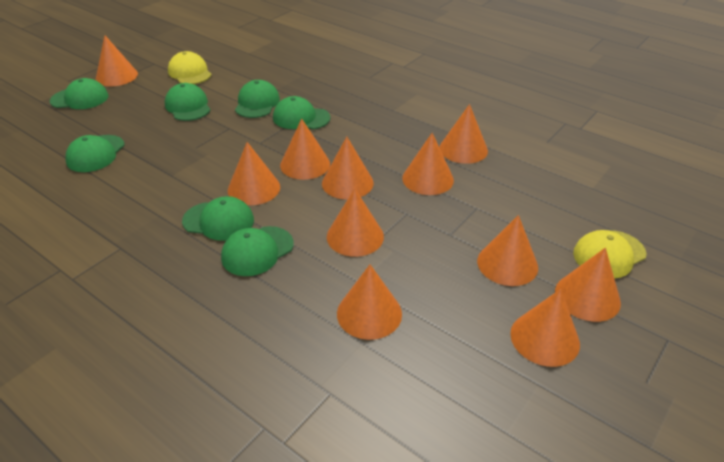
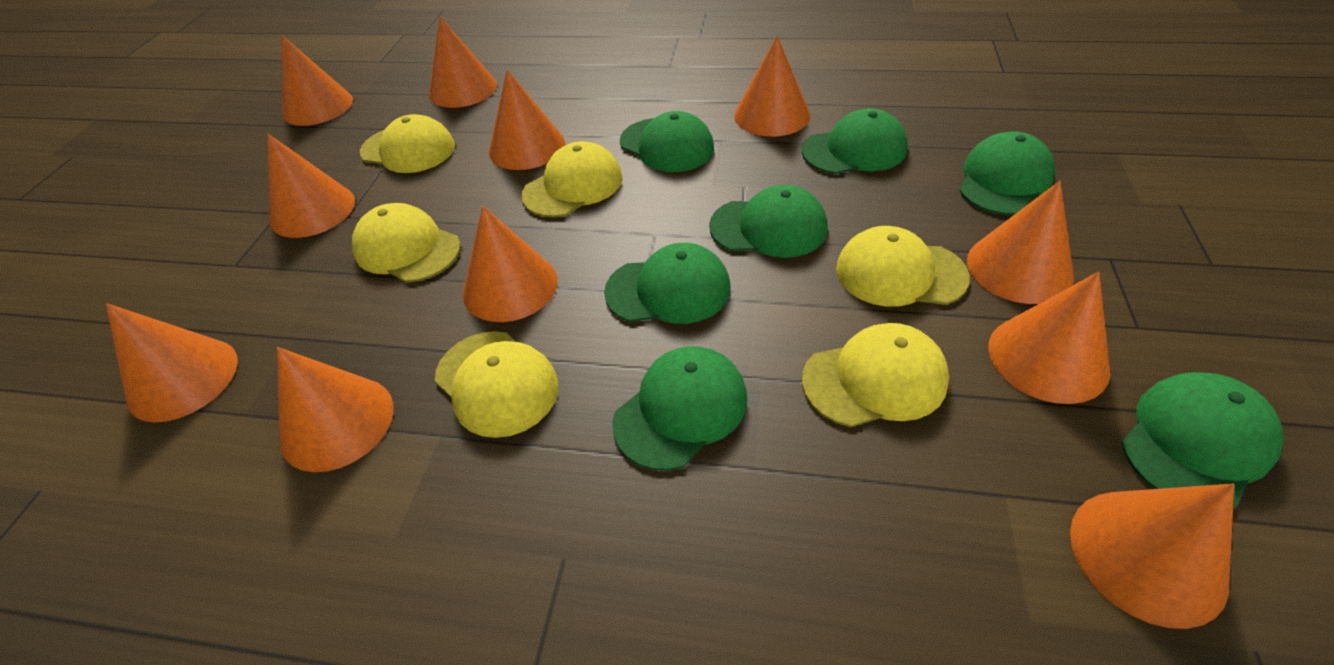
yellow cap: [168,51,212,84] [573,230,646,278] = 2 -> [352,203,461,283] [360,114,455,173] [434,331,558,438] [521,141,622,217] [802,323,949,427] [836,226,970,307] = 6

